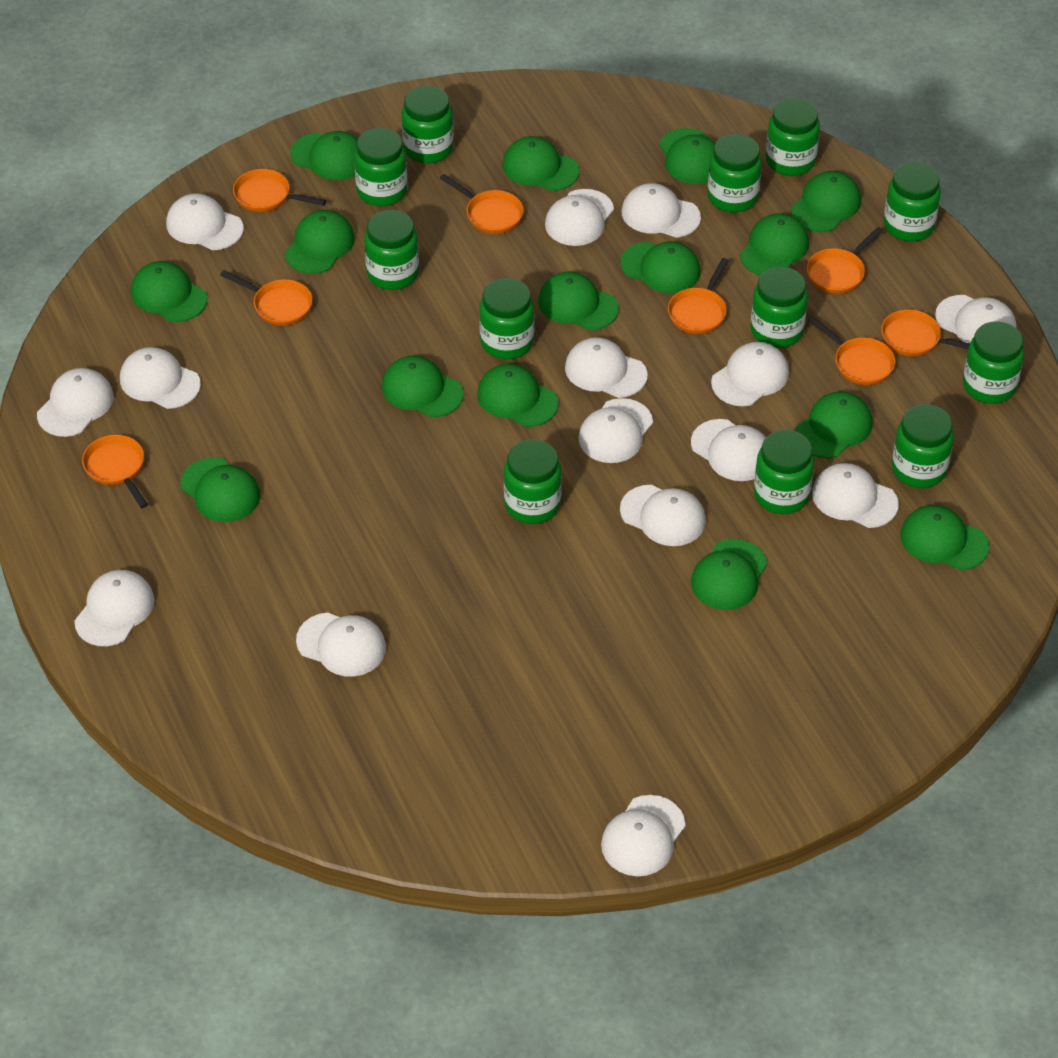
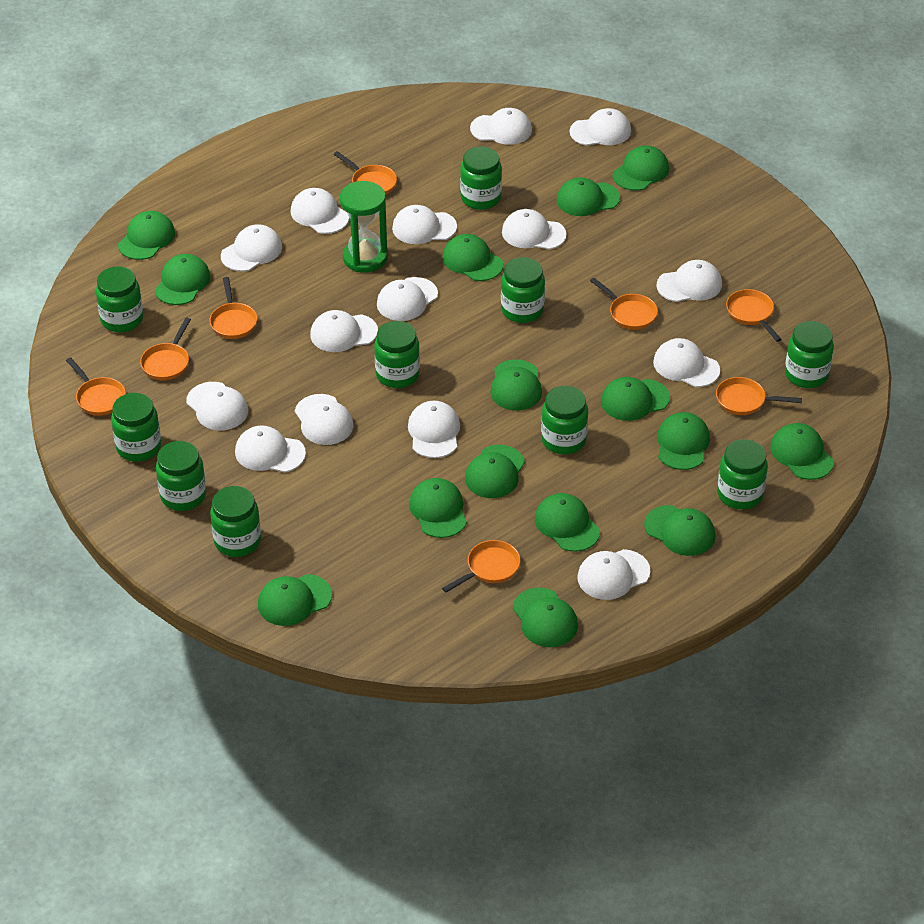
green hourglass: none = 0 -> [340,181,388,273] = 1
green jar: [354,128,407,206] [364,210,419,290] [402,86,454,163] [479,278,534,359] [504,439,562,524] [708,134,762,212] [751,267,808,348] [754,430,814,514] [766,98,820,176] [884,162,941,241] [892,404,954,488] [963,321,1024,404] = 12 -> [96,266,144,332] [111,393,161,462] [156,441,206,511] [210,486,261,557] [374,321,420,388] [460,147,502,210] [501,257,545,323] [541,386,588,454] [717,439,768,510] [785,321,834,388] = 10

